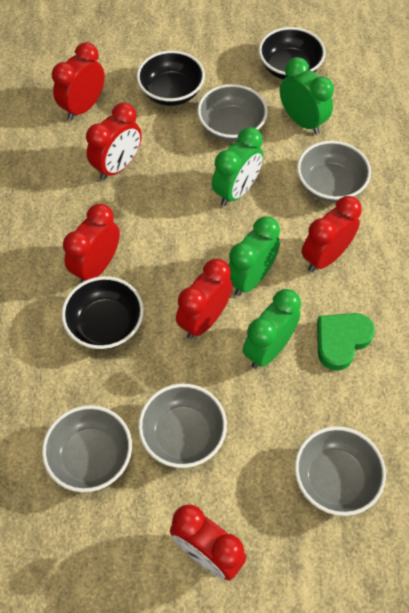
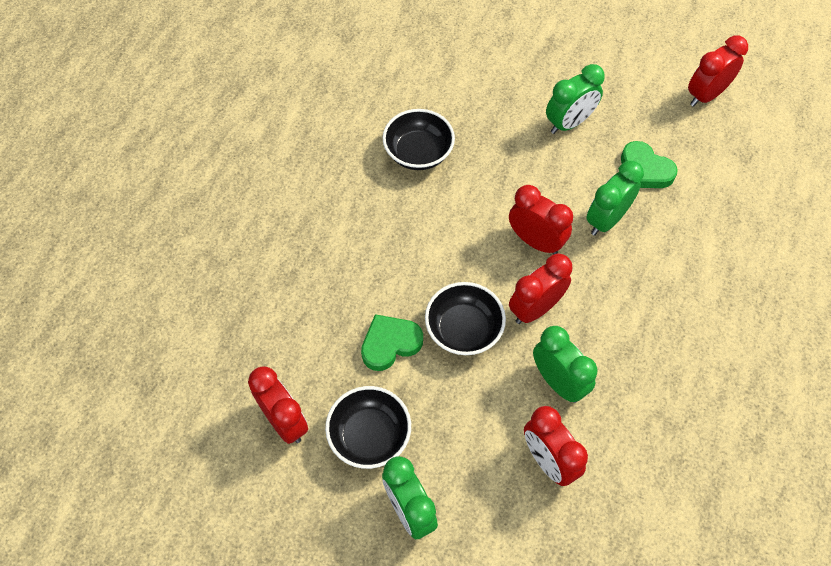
green heart: [317,313,375,371] = 1 -> [361,314,423,371] [621,141,677,188] = 2
grey bowl: [42,405,132,492] [138,384,227,468] [197,84,268,142] [295,426,386,516] [297,141,371,203] = 5 -> none = 0
red clock: [52,42,105,121] [63,204,120,283] [86,103,142,180] [170,505,246,581] [176,259,233,339] [302,196,362,272] = 6 -> [248,366,308,444] [509,185,573,254] [509,253,572,324] [524,406,588,486] [688,35,748,107] = 5

